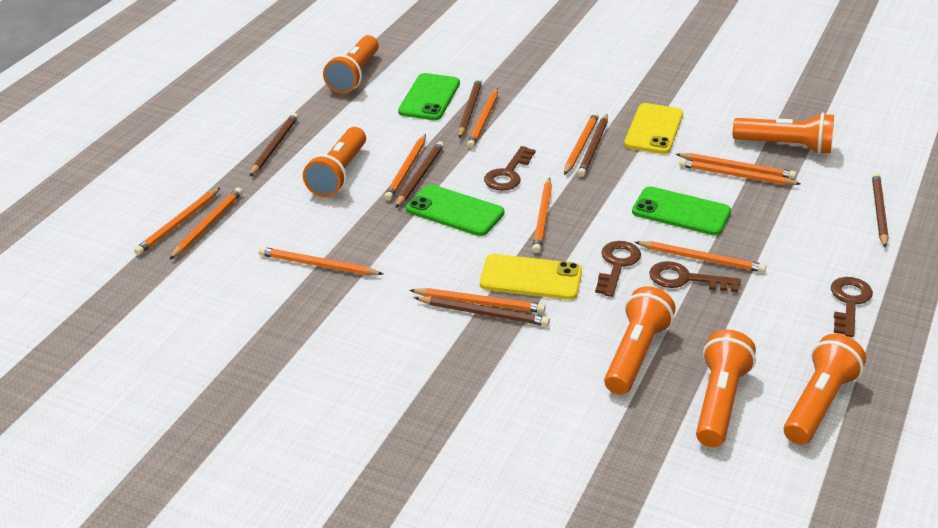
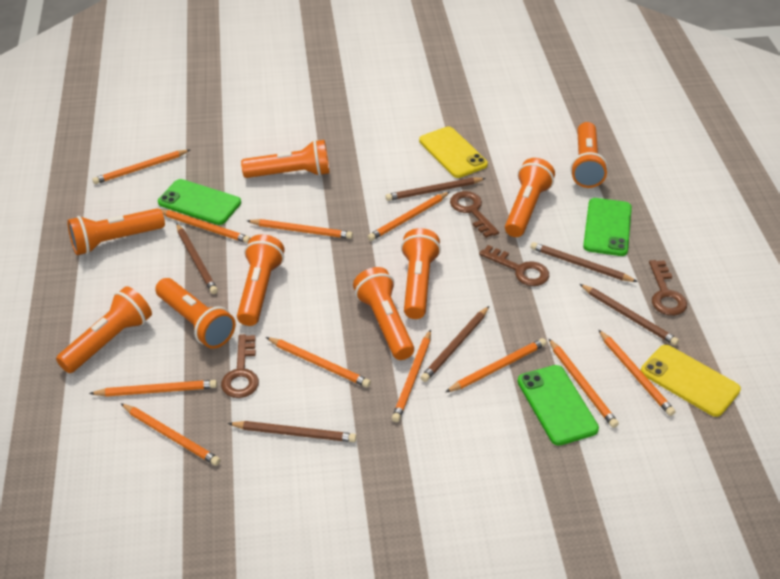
orange flashlight: [303,127,366,197] [323,35,379,94] [604,286,676,395] [696,330,756,447] [733,113,834,154] [784,334,866,445] = 6 -> [56,286,152,373] [67,208,165,255] [155,278,236,349] [237,234,284,326] [241,140,330,178] [353,267,414,360] [401,228,441,319] [505,158,555,237] [570,122,608,188] = 9

